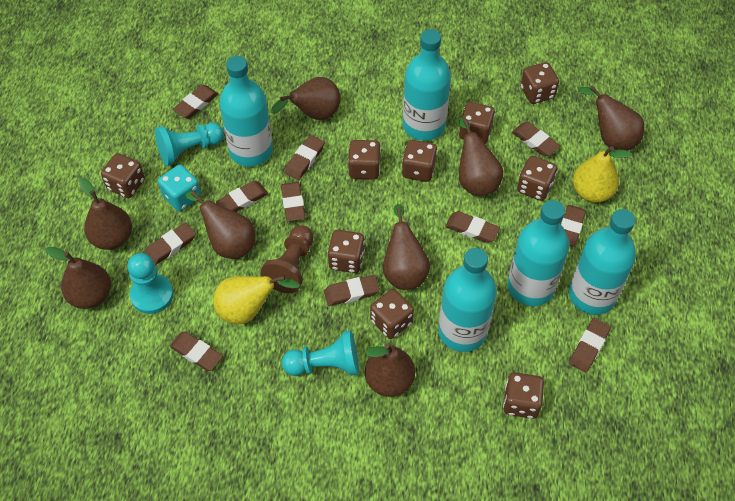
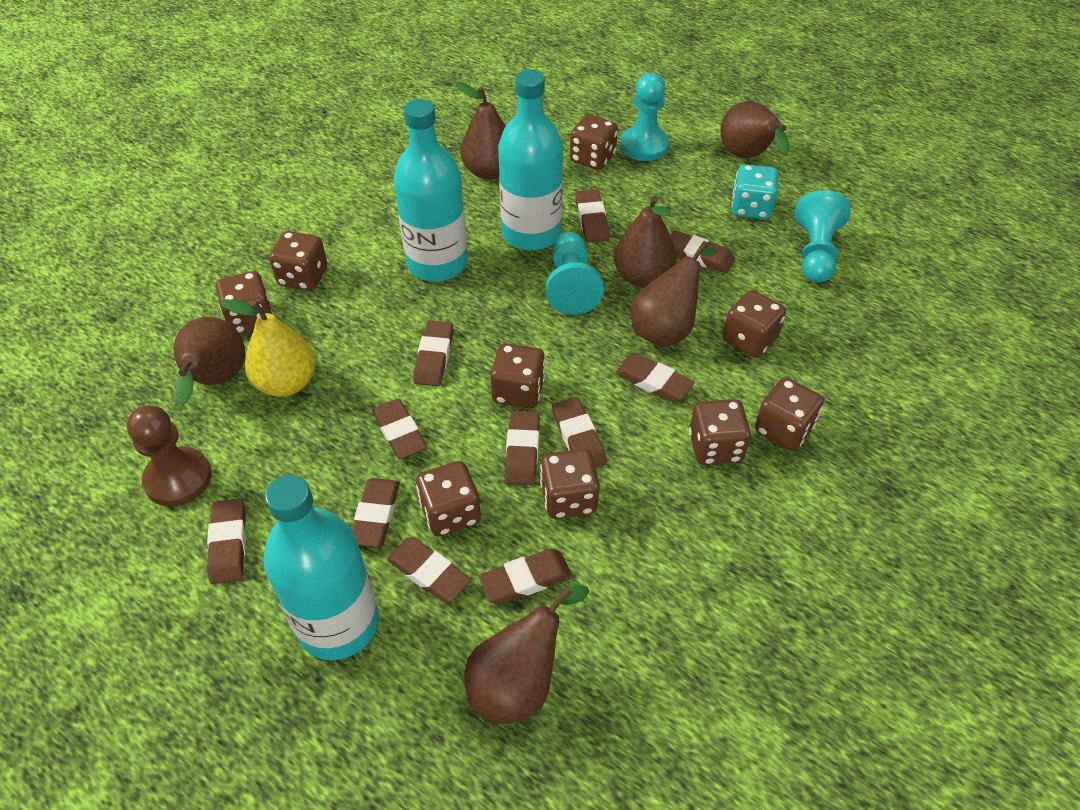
brown pear: [45,247,111,309] [79,178,132,250] [185,191,256,259] [271,77,341,120] [365,343,415,397] [383,204,430,290] [458,119,503,196] [578,85,644,151] = 8 -> [174,317,245,405] [456,82,506,180] [465,585,589,724] [614,196,677,287] [630,241,718,347] [720,101,789,158] = 6
turquoise bottle: [219,56,273,167] [403,29,451,141] [438,248,497,352] [507,200,569,306] [569,209,636,315] = 5 -> [264,475,379,660] [393,99,468,282] [498,70,563,251] = 3
yellow pear: [213,275,300,324] [573,146,632,203] = 2 -> [220,299,316,397] = 1

